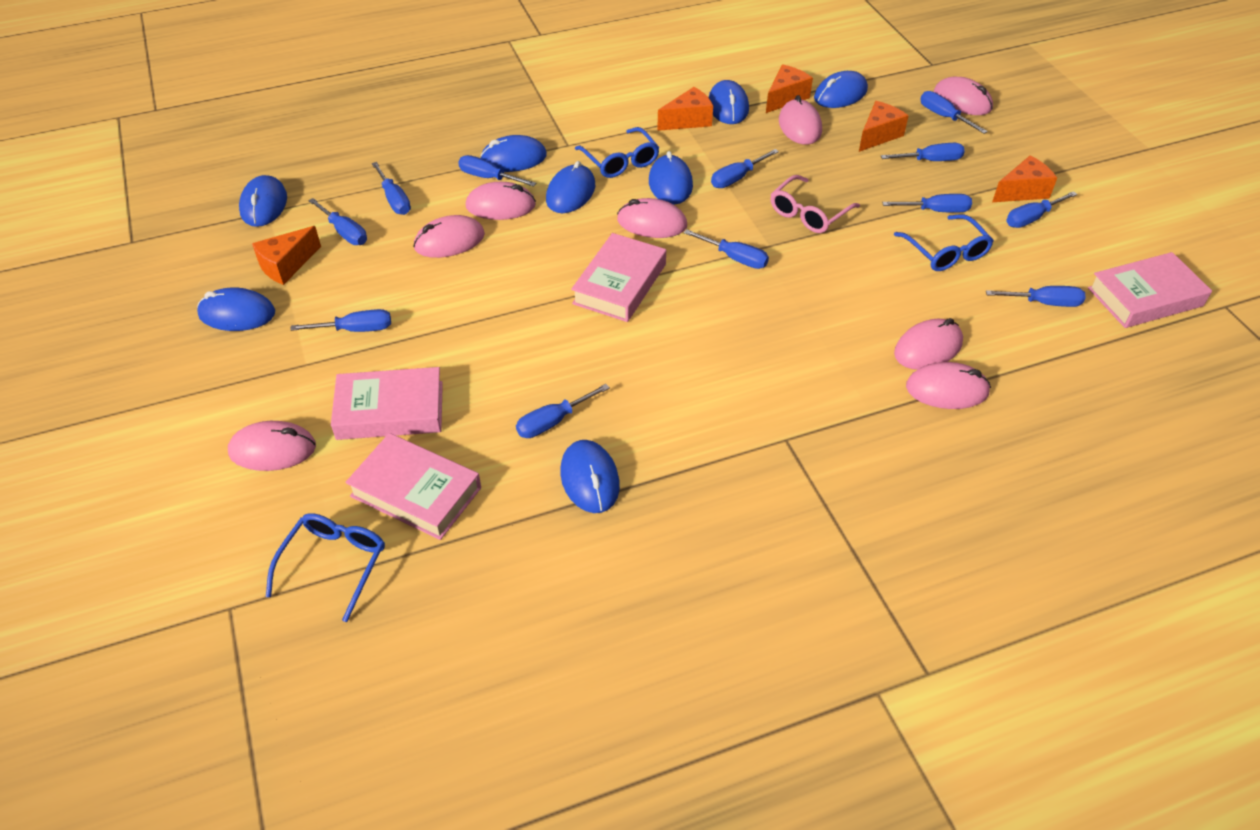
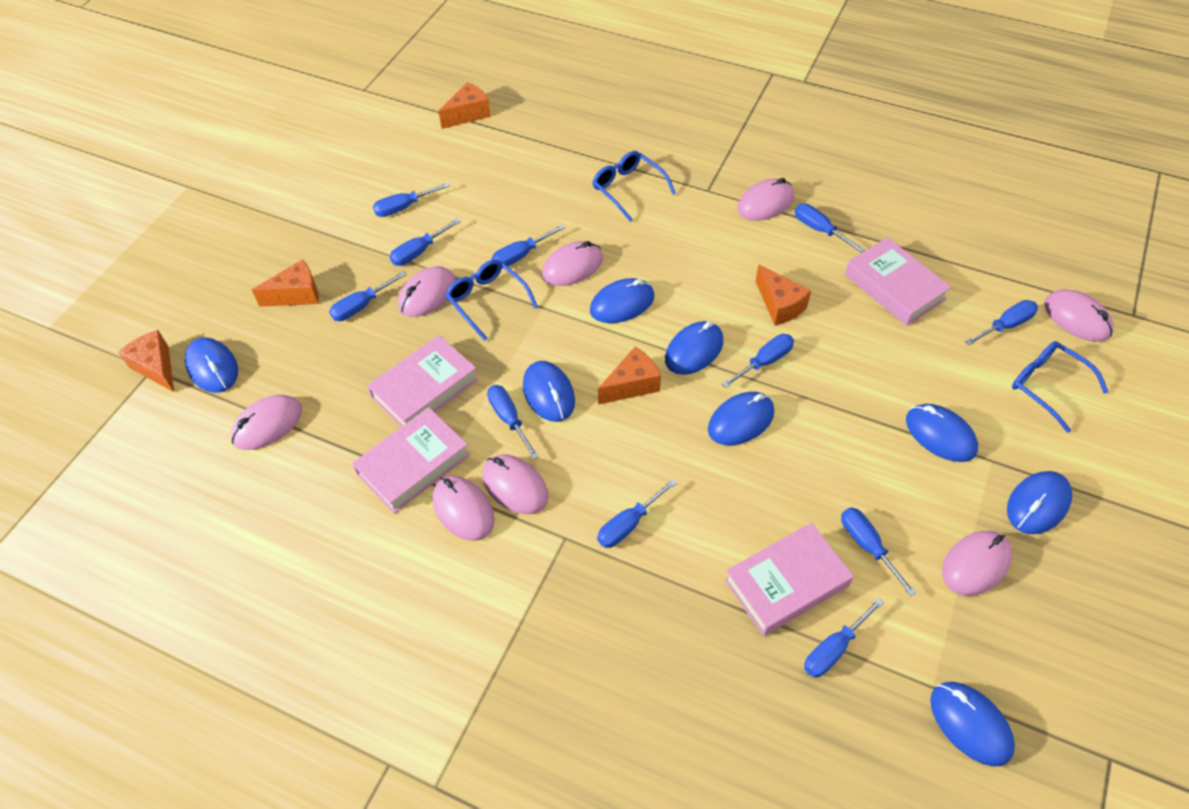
blue screwdriver: [290,309,391,332] [308,198,367,245] [372,162,411,215] [458,155,536,187] [516,384,610,438] [684,229,769,269] [711,149,779,188] [881,143,965,161] [882,194,972,213] [920,91,988,134] [986,286,1085,307] [1006,191,1077,228] = 12 -> [329,271,407,321] [373,182,450,217] [390,218,461,266] [487,385,539,459] [492,225,565,268] [597,479,677,548] [722,334,794,388] [795,204,865,253] [804,597,884,677] [841,507,916,596] [965,300,1038,345] = 11
pink glasses: [770,175,860,233] = 1 -> none = 0

